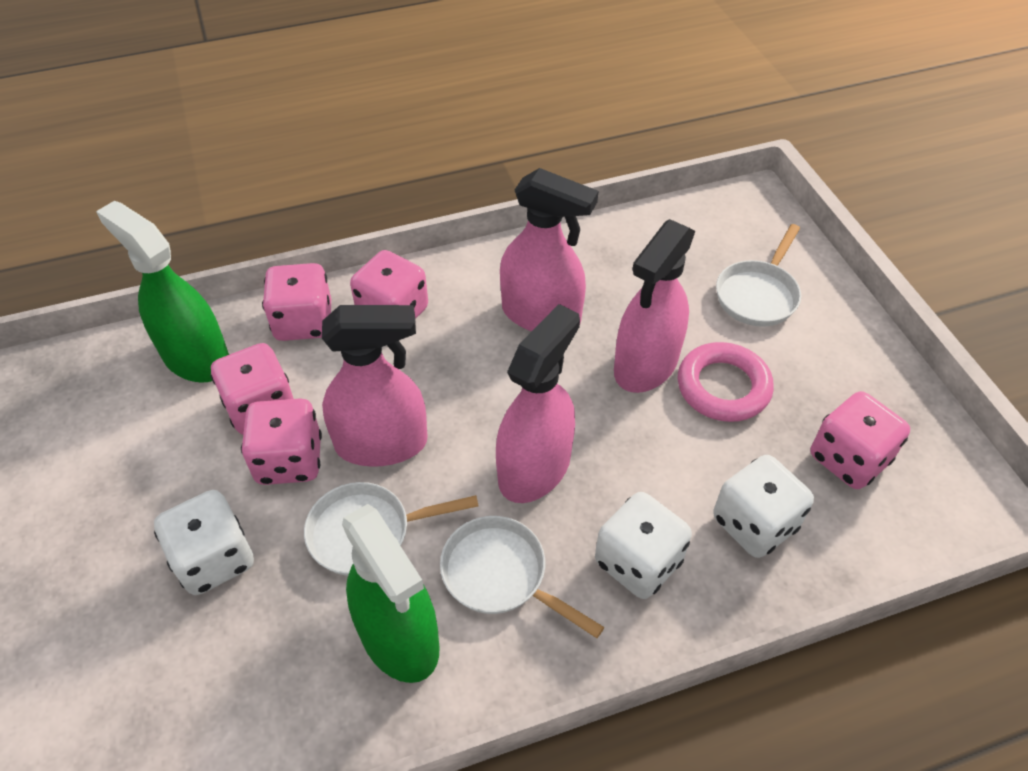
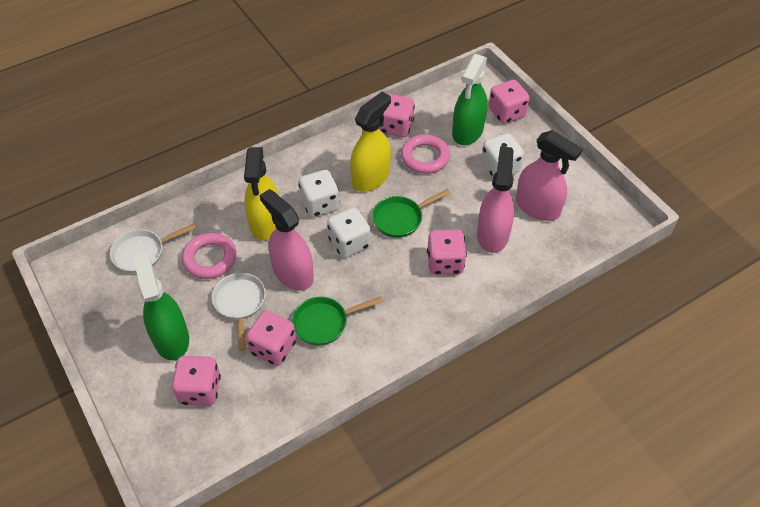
green pan: none = 0 -> [292,296,383,346] [372,189,451,238] = 2
pink ring: [678,342,774,422] = 1 -> [182,233,237,279] [401,134,450,174] = 2
pink spray bottle: [322,305,428,467] [496,304,580,503] [500,168,599,332] [614,219,695,393] = 4 -> [260,189,314,291] [477,146,514,253] [516,130,583,221] = 3
white pan: [304,482,479,576] [440,516,604,638] [716,224,801,327] = 3 -> [110,224,196,273] [212,273,266,351] = 2
yellow spray bottle: none = 0 -> [244,147,278,241] [350,92,391,192] = 2

